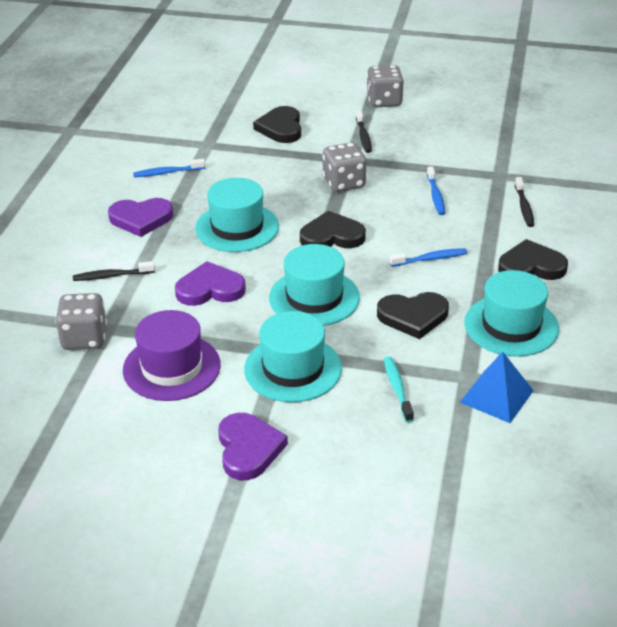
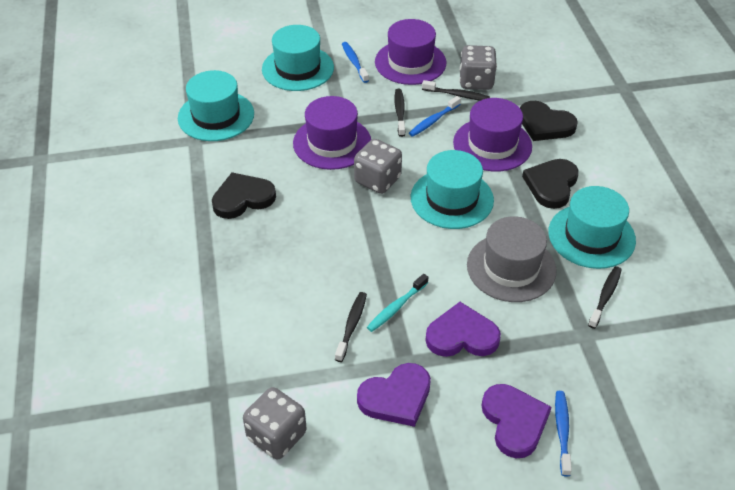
black heart: [253,106,301,143] [300,211,366,248] [377,292,449,339] [498,239,568,280] = 4 -> [212,172,276,219] [520,101,578,141] [522,159,579,209] = 3
black toothbrush: [73,261,155,281] [356,110,372,153] [515,177,534,227] = 3 -> [335,292,367,362] [395,89,405,137] [422,80,490,101] [588,266,622,329] = 4
blue pyramid: [460,352,534,423] = 1 -> none = 0
grey hat: none = 0 -> [467,216,557,302] = 1
purple hat: [123,310,221,401] = 1 -> [293,96,371,170] [375,19,446,85] [453,98,532,171] = 3

